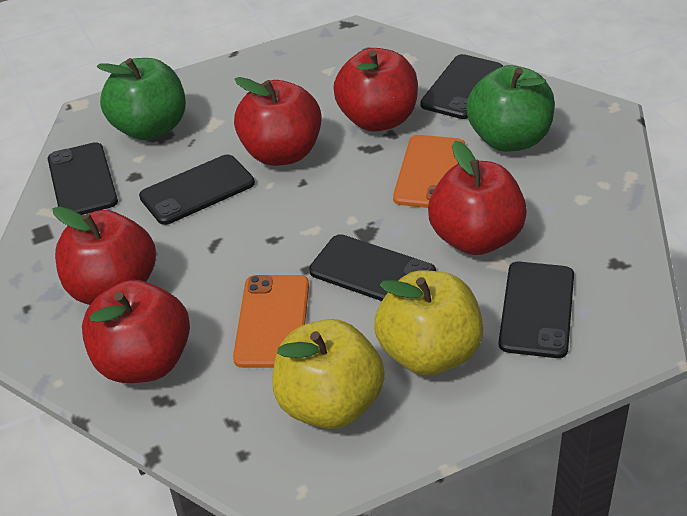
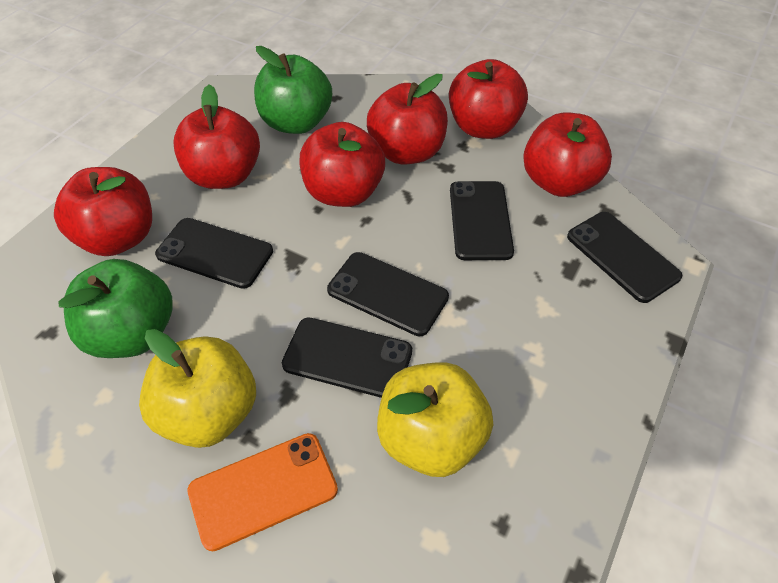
orange phone: [233,275,309,368] [393,135,465,208] = 2 -> [187,433,338,551] = 1
red apple: [53,206,156,305] [82,280,190,383] [234,77,322,166] [333,48,418,132] [428,141,527,255] = 5 -> [54,167,152,256] [173,84,260,189] [299,122,385,207] [367,74,448,164] [449,59,528,139] [523,112,612,197] = 6

